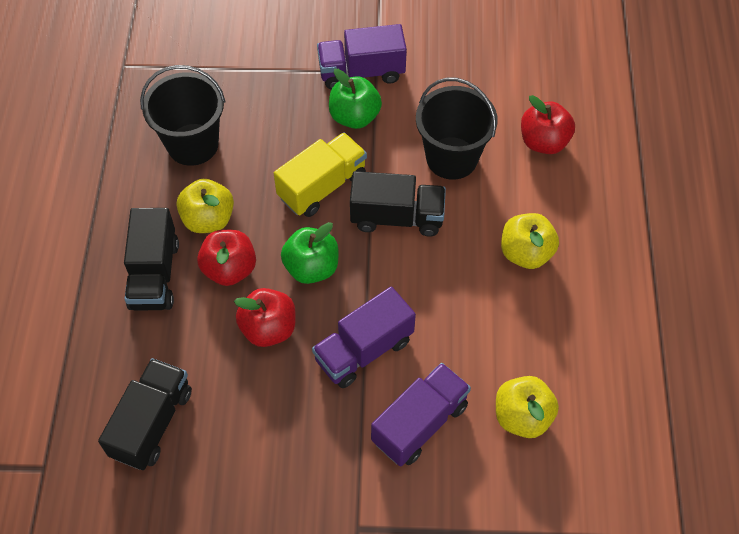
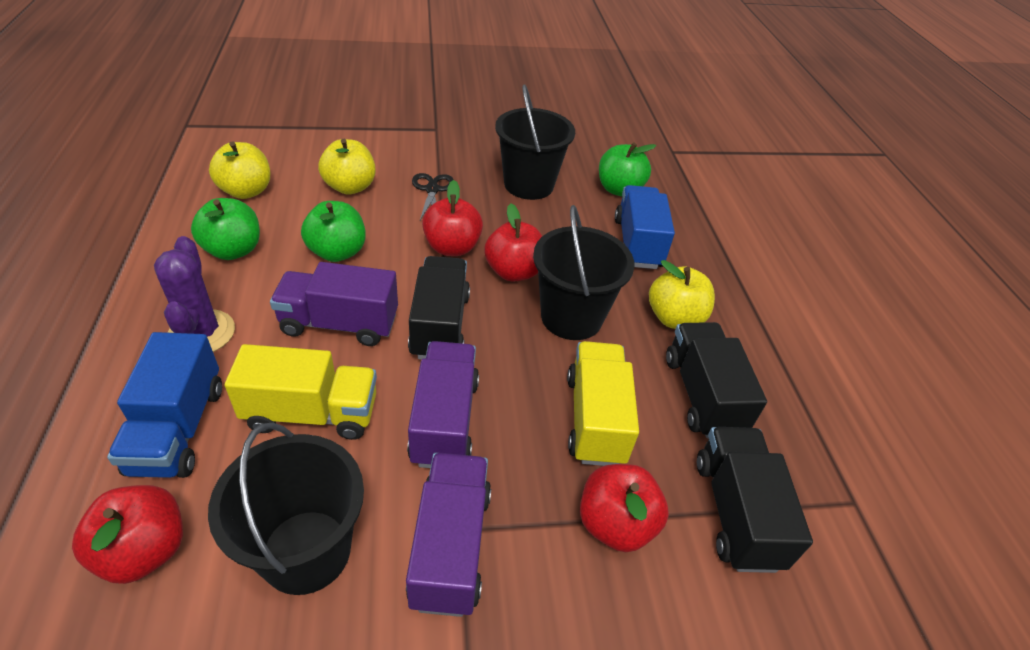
black bucket: [140,65,225,166] [416,77,498,180] = 2 -> [208,423,364,595] [495,85,575,200] [533,205,635,340] = 3
black scissors: none = 0 -> [412,173,454,220] = 1
blue truck: none = 0 -> [107,332,222,478] [615,185,675,269] = 2
green apple: [281,222,338,284] [329,69,382,129] = 2 -> [191,198,260,260] [301,201,366,262] [599,142,656,197] = 3
purple cactus: none = 0 -> [154,236,235,352] = 1
red apple: [197,230,256,286] [234,288,296,347] [521,95,575,154] = 3 -> [72,485,183,584] [422,180,483,256] [484,203,542,281] [580,464,669,552] = 4
yellow truck: [274,132,367,217] = 1 -> [225,344,377,440] [567,341,639,466] = 2

